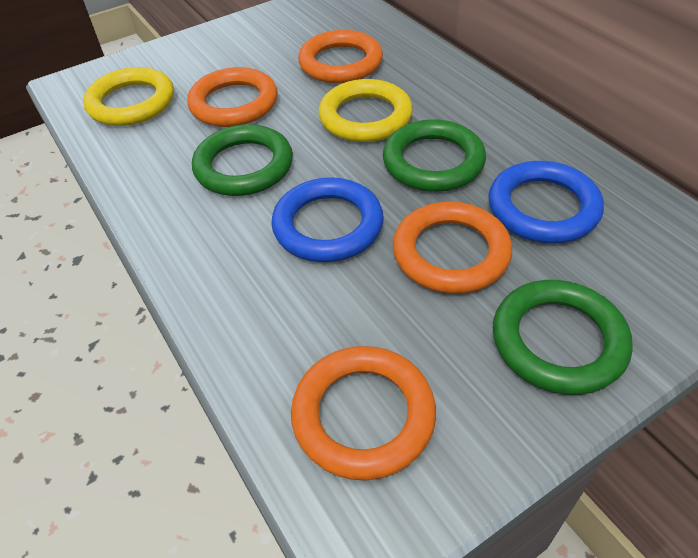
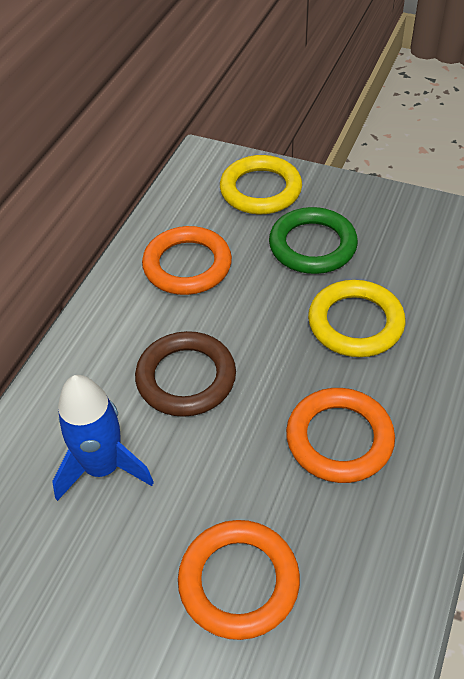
blue ring: [271,177,384,262] [488,161,604,243] = 2 -> none = 0
blue rocket: none = 0 -> [52,375,154,501] = 1
brown ring: none = 0 -> [135,331,236,417] = 1
green ring: [192,124,293,196] [383,119,486,192] [493,280,633,395] = 3 -> [269,207,358,274] = 1
orange ring: [187,67,278,127] [291,346,436,480] [298,30,383,83] [393,202,512,294] = 4 -> [142,226,232,295] [178,520,300,640] [286,388,395,483] = 3

